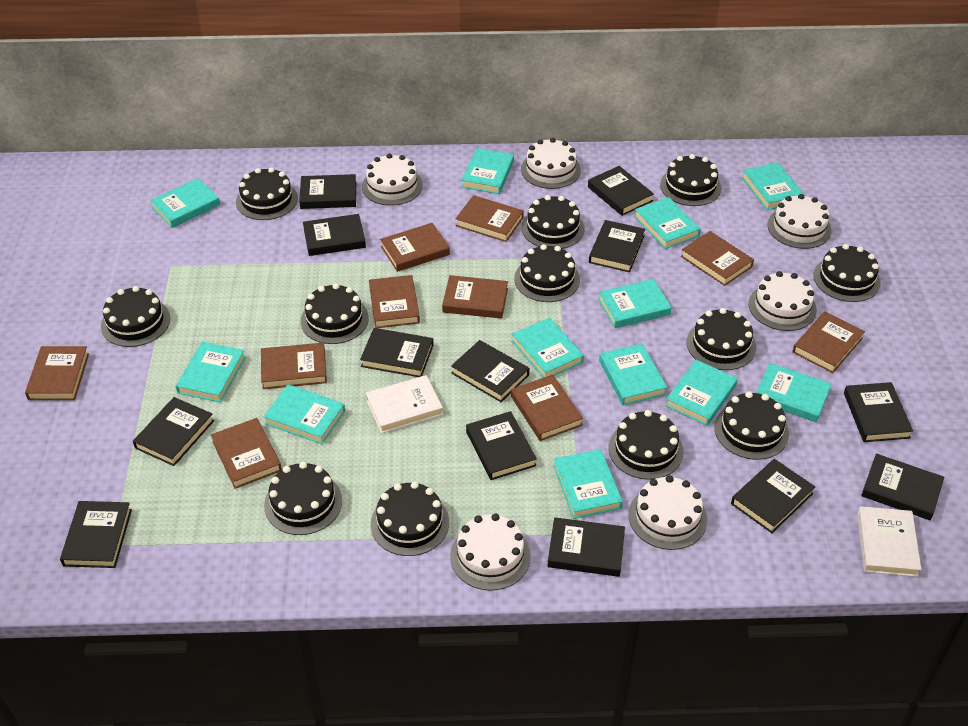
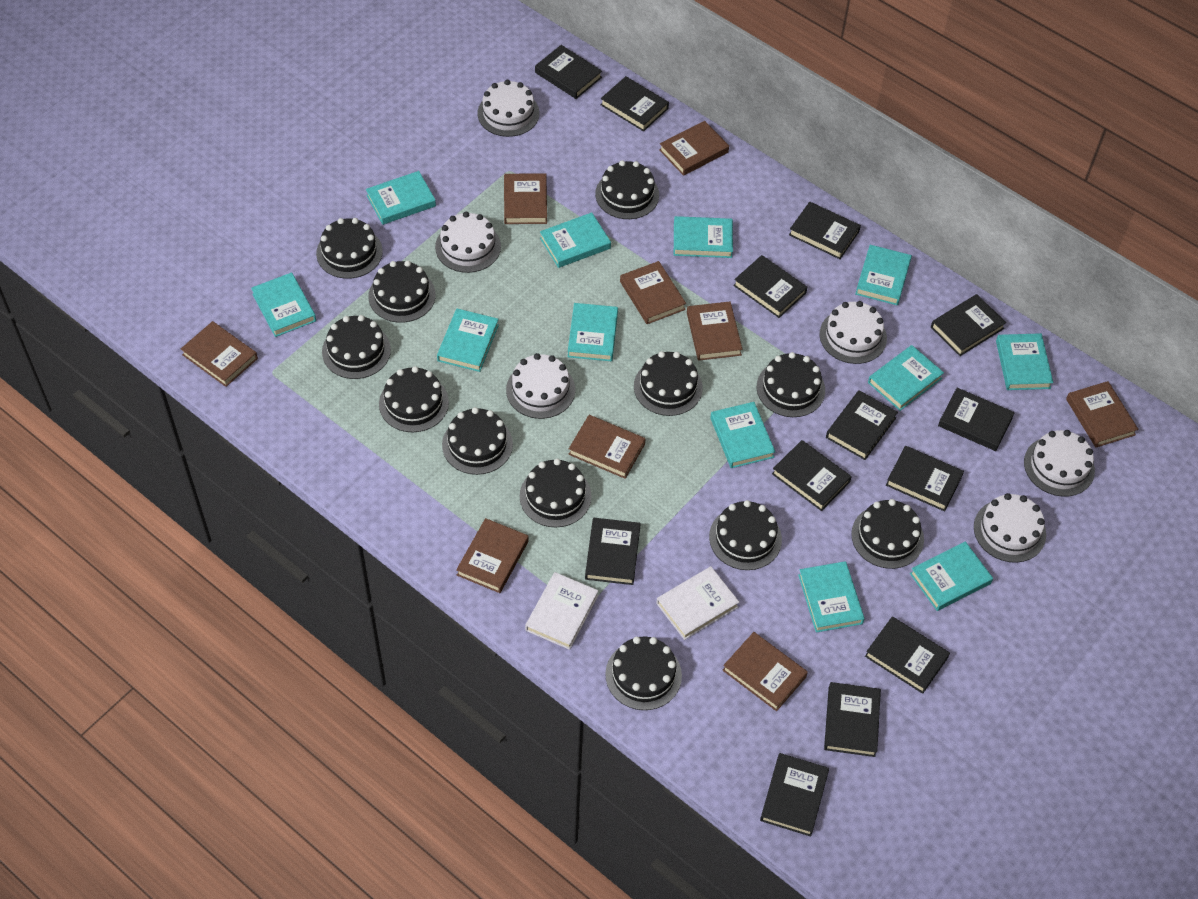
brown book: [25,346,89,400] [211,418,282,489] [261,343,327,389] [369,275,420,328] [380,223,450,272] [442,275,508,319] [455,195,524,242] [511,375,583,441] [681,231,754,286] [792,311,865,373] = 10 -> [181,321,258,387] [456,518,529,593] [504,173,547,224] [568,415,646,479] [620,261,686,324] [659,121,729,176] [687,302,743,361] [723,632,808,711] [1066,381,1139,447] = 9

